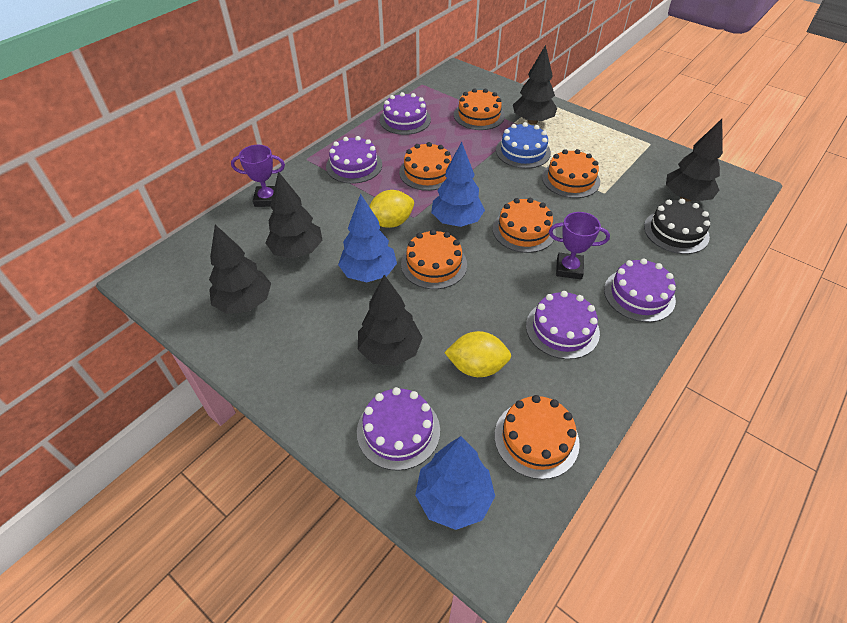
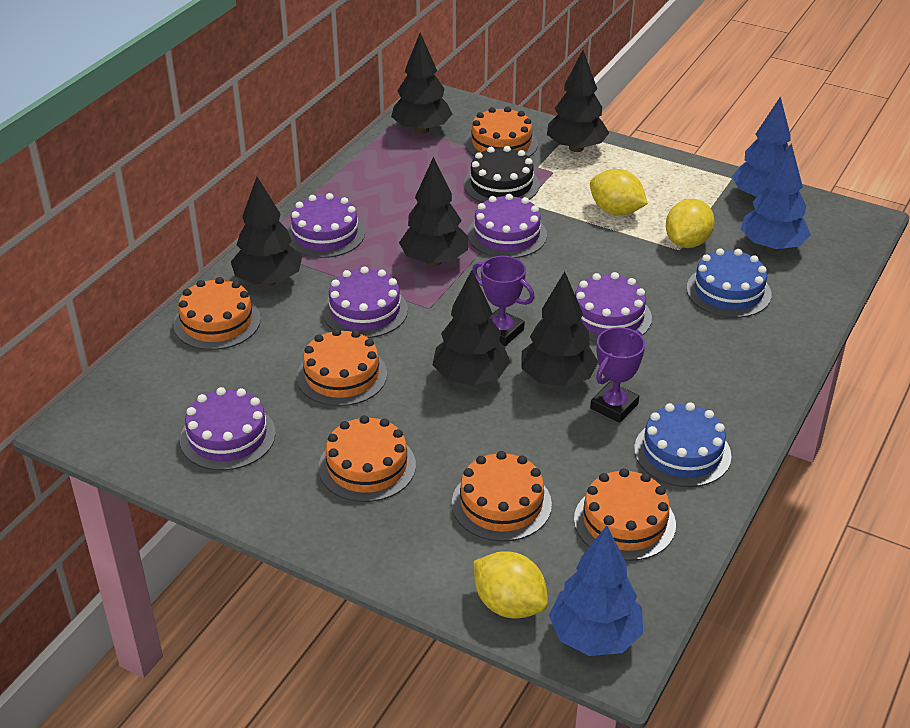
black tree: [209,225,271,314] [266,172,323,259] [358,275,423,366] [513,45,557,124] [666,119,723,202] = 5 -> [231,177,302,286] [391,33,453,134] [399,157,468,266] [433,270,510,385] [521,271,598,387] [547,50,609,152] = 6
blue cake: [496,122,551,169] = 1 -> [634,402,731,487] [687,248,771,318] = 2
yellow lemon: [369,190,414,228] [444,331,511,377] = 2 -> [473,551,548,619] [590,169,648,216] [666,199,714,248] = 3

